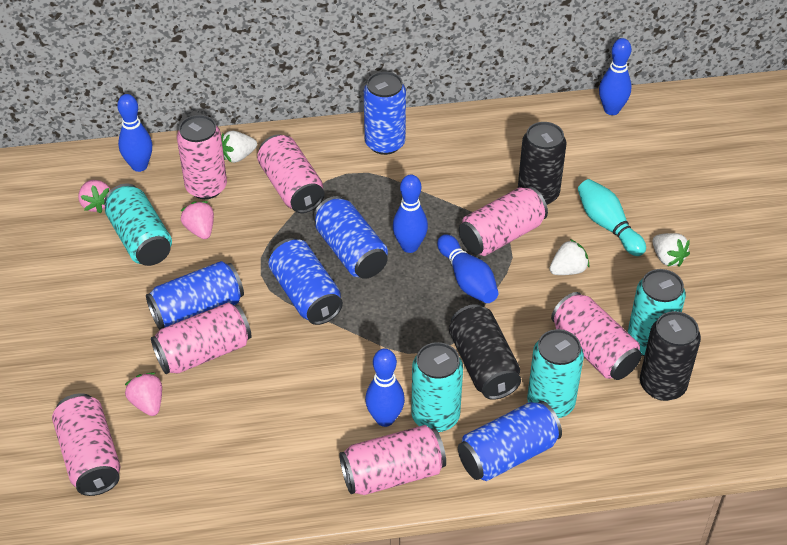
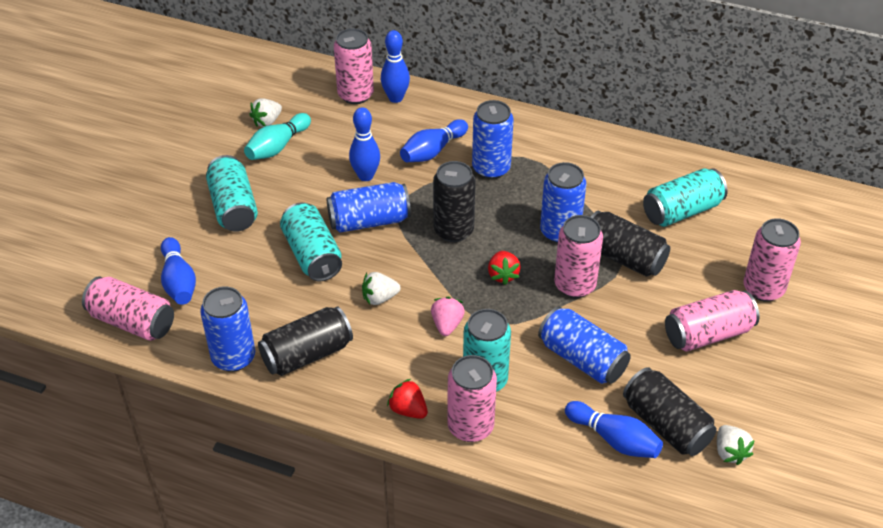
black can: [449,304,521,400] [518,122,566,205] [640,311,701,401] = 3 -> [258,306,353,376] [433,161,476,242] [591,211,670,277] [623,367,717,456] = 4
pink can: [52,393,120,496] [151,303,251,374] [177,115,227,199] [257,134,325,213] [339,425,446,495] [459,186,548,256] [551,292,642,380] = 7 -> [82,276,174,341] [334,28,374,104] [447,355,497,442] [554,215,603,298] [665,290,760,351] [743,218,801,302] = 6
pink strawberry: [78,180,110,213] [125,372,162,416] [181,201,214,239] = 3 -> [431,297,465,336] = 1
red strawberry: none = 0 -> [387,379,428,419] [488,251,521,285] = 2

